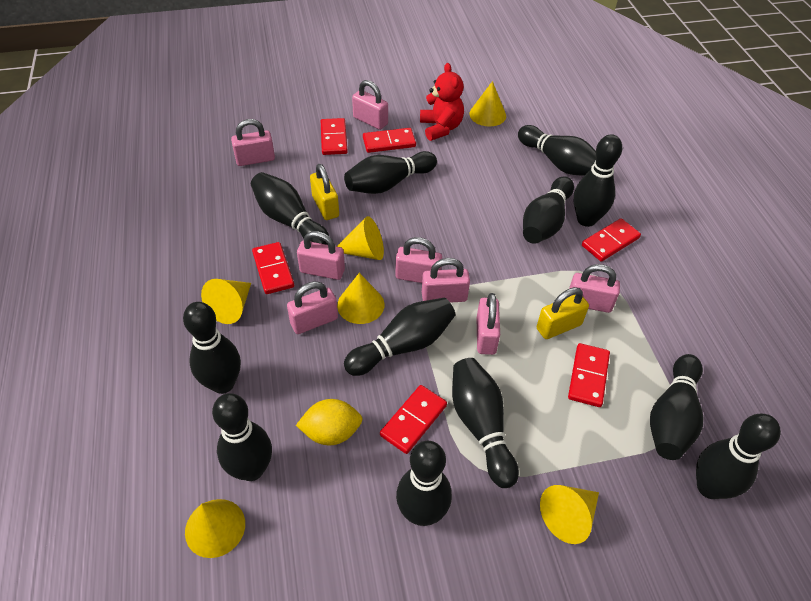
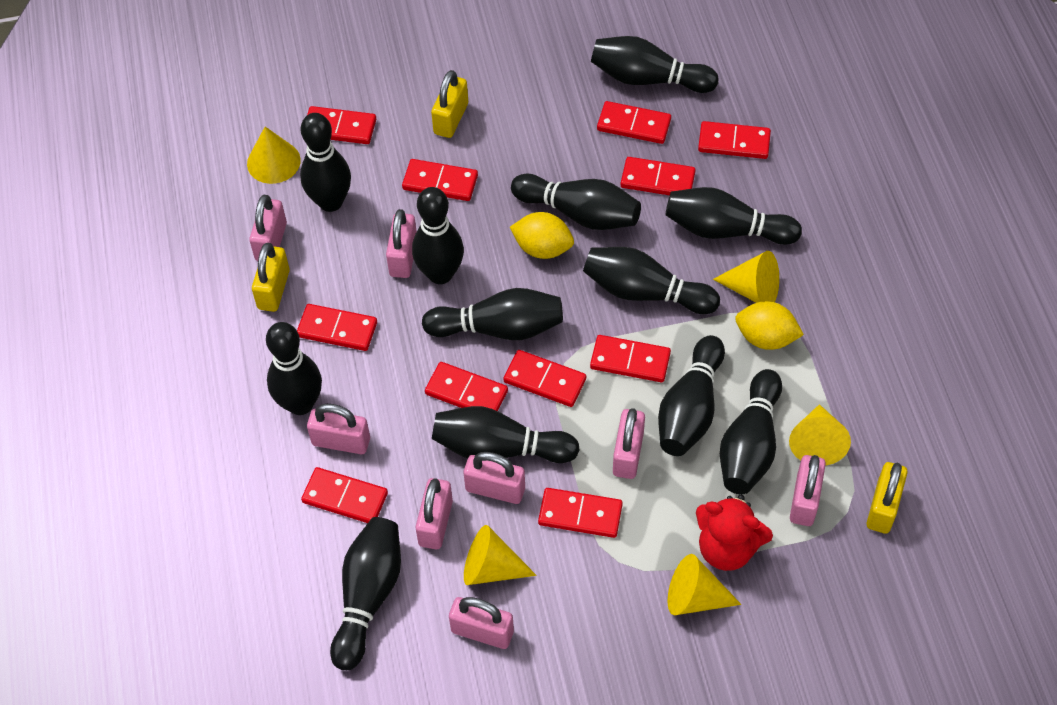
red domino: [252,242,294,294] [321,118,348,155] [363,128,416,153] [380,385,447,454] [568,343,610,407] [582,218,641,262] = 6 -> [297,304,377,351] [301,467,388,523] [307,106,376,144] [402,159,478,201] [425,362,508,411] [503,350,586,407] [538,488,623,538] [590,335,671,382] [597,101,671,144] [621,157,696,195] [698,121,771,159] = 11
yellow cone: [185,499,245,558] [201,279,251,324] [336,216,384,260] [337,273,384,324] [469,81,506,127] [540,485,599,544] = 6 -> [247,127,301,184] [464,525,537,585] [668,554,741,615] [713,251,779,303] [789,404,851,466] = 5
yellow lemon: [296,399,363,445] = 1 -> [510,212,574,259] [735,301,804,350] = 2
yellow padlock: [310,164,339,220] [537,287,589,339] = 2 -> [252,243,290,312] [431,70,468,138] [867,462,908,534] = 3

